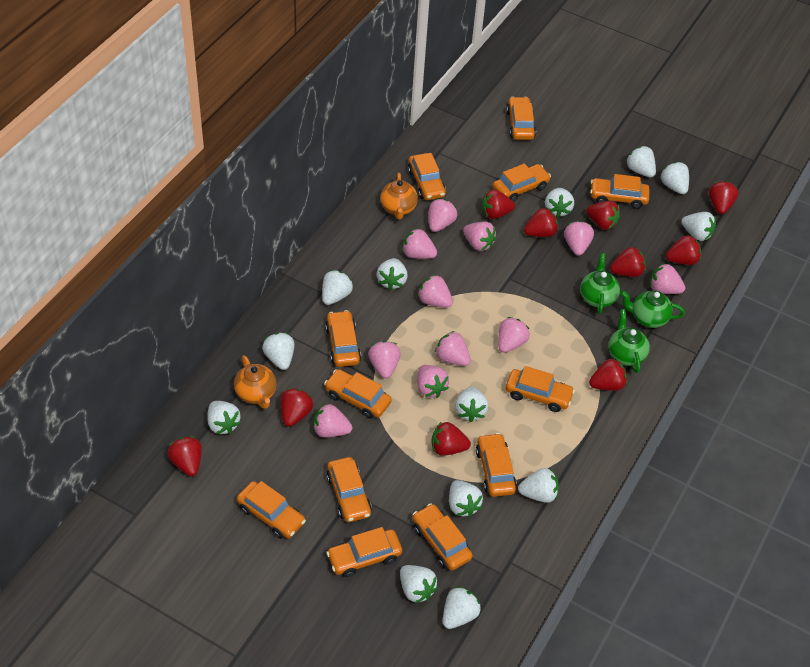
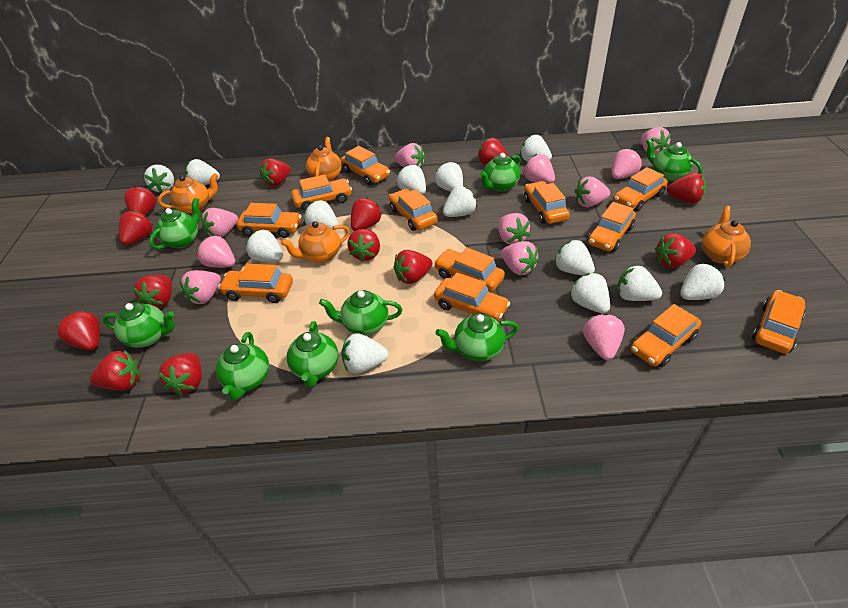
green teapot: [580,253,620,314] [609,309,650,373] [620,290,685,328] = 3 -> [103,303,175,348] [149,198,201,250] [215,332,269,400] [287,321,338,388] [319,290,402,335] [436,313,519,361] [480,153,521,192] [646,139,703,181] = 8
orange teapot: [234,355,276,409] [380,173,418,219] = 2 -> [158,173,218,214] [281,221,350,263] [306,137,342,182] [702,206,751,268] = 4
red strawberry: [167,436,202,476] [281,388,313,427] [432,421,471,456] [482,190,515,219] [524,208,558,237] [586,201,620,230] [589,359,627,391] [610,247,646,277] [666,235,701,265] [709,181,738,214] = 10 -> [57,310,100,350] [90,350,141,391] [119,210,153,245] [124,186,157,215] [133,275,172,308] [157,353,202,396] [259,158,291,187] [347,229,380,262] [351,197,382,231] [393,250,433,284] [478,138,509,165] [655,233,696,268] [667,172,707,204] = 13

